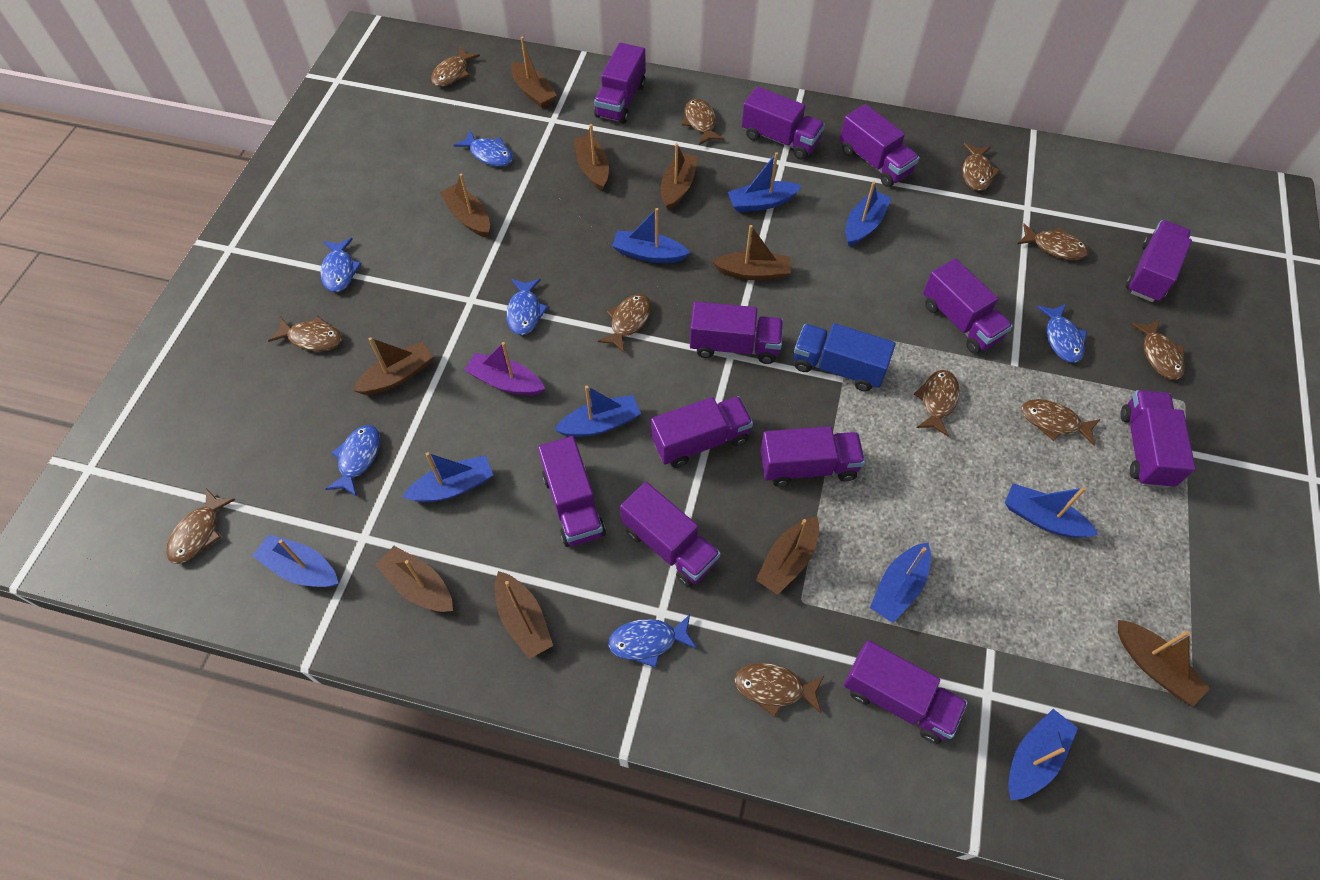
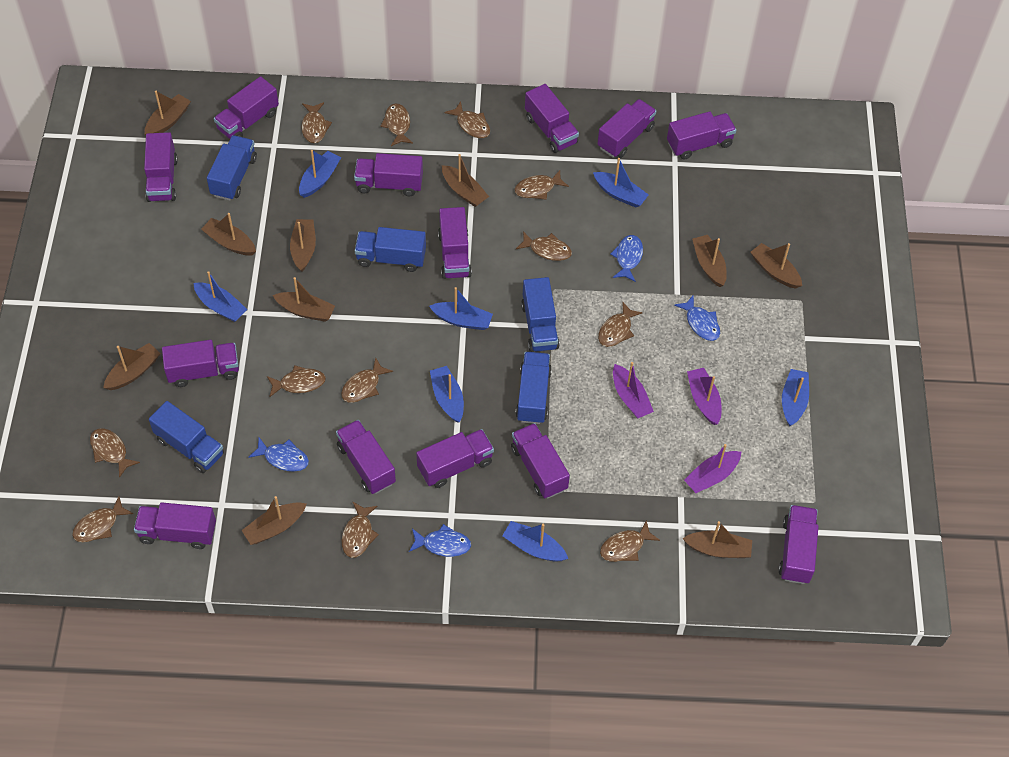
blue boat: [253,534,338,587] [403,452,493,502] [554,385,641,437] [612,208,690,263] [728,152,802,212] [845,181,892,246] [870,543,931,623] [1005,483,1099,538] [1008,709,1078,800] = 9 -> [193,271,247,322] [299,150,341,198] [429,287,493,330] [430,366,464,423] [502,521,568,562] [593,158,649,208] [782,369,809,426] = 7
blue fish: [320,238,362,292] [325,425,380,497] [454,130,513,167] [506,279,548,335] [608,614,697,668] [1037,304,1087,363] = 6 -> [248,437,309,472] [409,524,471,557] [610,235,643,282] [674,295,720,341] = 4
blue truck: [794,323,896,392] = 1 -> [149,401,224,473] [207,135,257,201] [355,227,426,272] [515,352,552,424] [521,277,560,352] = 5
brown fish: [166,489,235,564] [268,316,342,351] [431,47,480,87] [598,294,651,353] [682,99,724,145] [734,663,824,717] [914,370,960,437] [962,143,1000,191] [1017,224,1089,260] [1021,399,1100,446] [1131,319,1185,380] = 11 -> [72,497,133,542] [90,428,140,478] [267,365,326,398] [301,102,332,143] [341,358,393,403] [341,501,379,558] [381,104,413,146] [444,101,490,138] [514,170,569,200] [516,231,572,261] [598,302,643,347] [600,520,660,562] = 12
purple boat: [465,342,545,396] = 1 -> [613,362,654,418] [684,444,741,493] [687,368,722,425] = 3
purple truck: [538,436,606,547] [594,43,646,124] [620,482,721,587] [651,396,753,468] [690,301,783,364] [742,87,825,160] [760,426,865,487] [840,104,920,187] [844,640,968,744] [923,258,1013,354] [1120,390,1195,488] [1125,220,1192,302] = 12 -> [134,502,216,549] [144,132,178,202] [162,340,239,387] [214,76,279,139] [336,420,396,494] [354,153,423,196] [416,429,494,488] [438,207,472,279] [511,423,570,499] [525,84,579,153] [597,99,656,158] [667,111,736,160] [778,505,819,584] = 13

